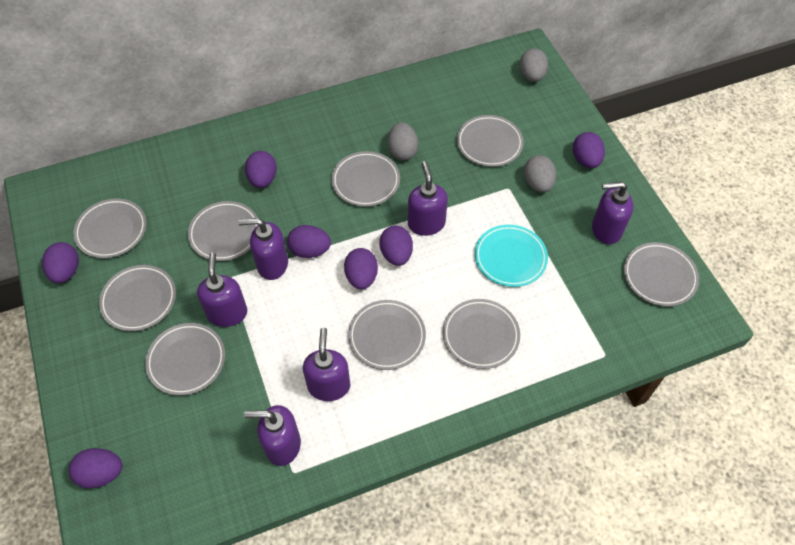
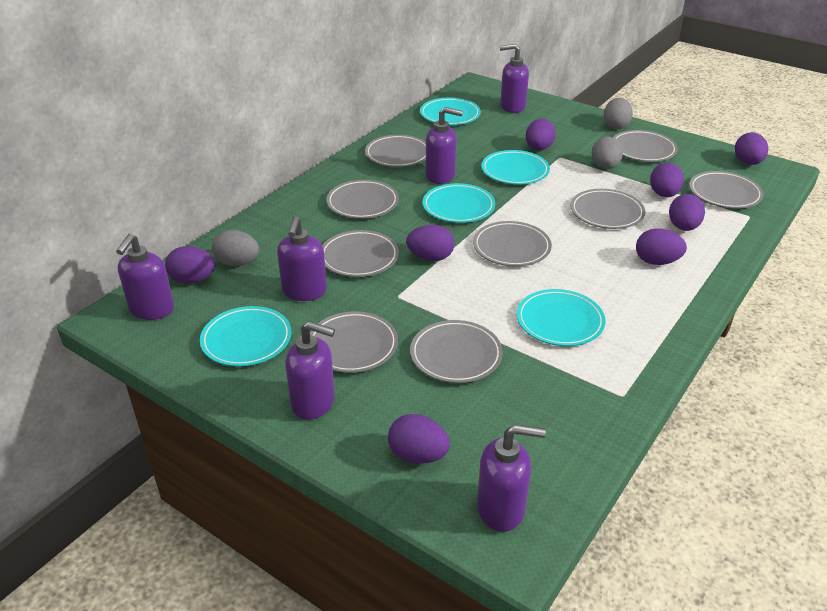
purple egg: [42,242,79,283] [69,448,123,488] [245,151,277,188] [287,225,331,258] [344,248,378,290] [379,225,413,266] [573,132,605,168] = 7 -> [165,246,215,283] [388,414,450,464] [406,225,454,261] [526,119,556,150] [636,228,687,265] [650,163,684,197] [669,194,705,231] [735,132,768,165] = 8
turquoise plate: [475,225,548,287] = 1 -> [200,306,291,366] [420,98,481,125] [422,183,495,223] [481,150,550,185] [517,289,606,346] = 5

